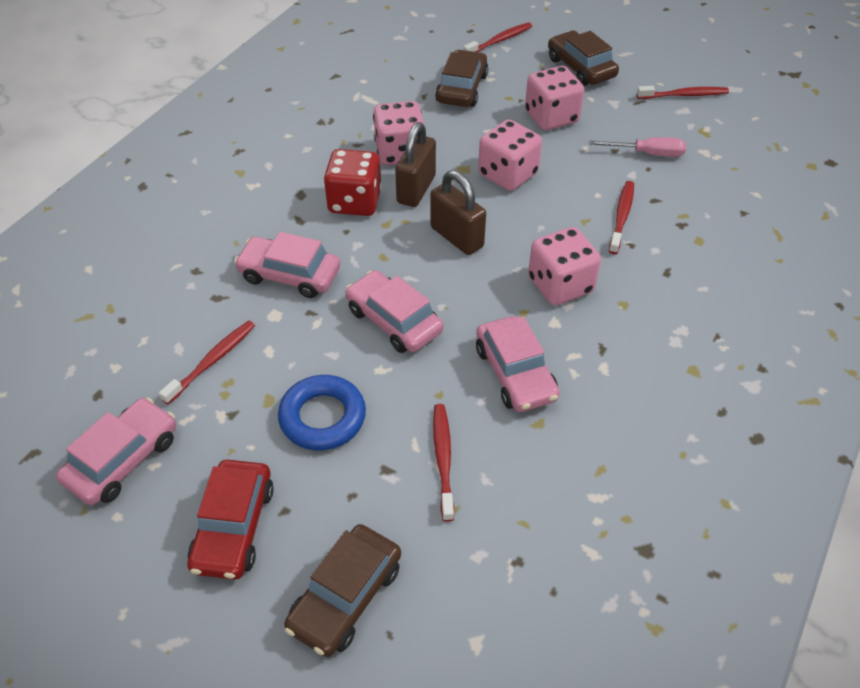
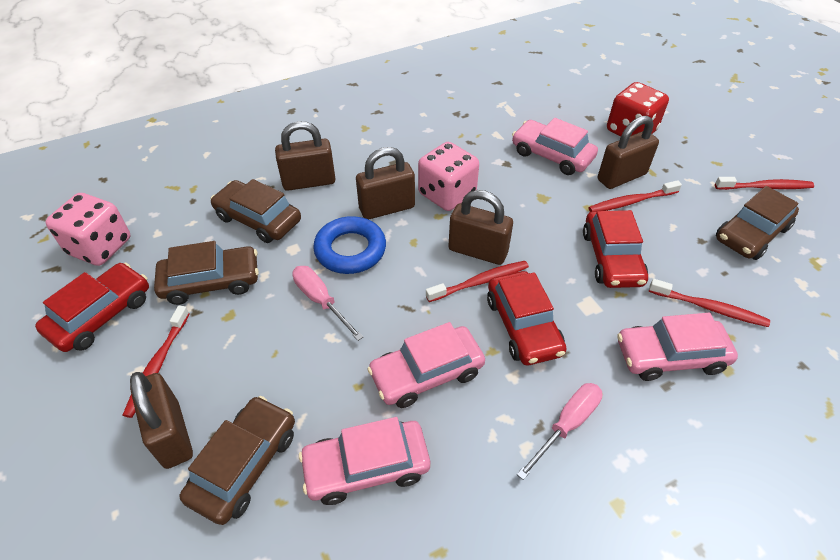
brown car: [284,524,401,657] [435,50,488,107] [548,31,619,86] = 3 -> [154,241,259,305] [179,396,295,525] [211,179,301,243] [716,186,799,260] = 4
brown padlock: [395,122,436,207] [430,170,486,255] = 2 -> [130,372,193,469] [275,121,335,191] [356,147,415,220] [448,190,513,265] [598,115,659,189] = 5
pink dice: [373,101,425,165] [478,120,542,191] [525,66,584,130] [528,227,601,305] = 4 -> [45,193,130,266] [418,142,479,211] = 2
pink screwdriver: [589,137,686,157] = 1 -> [292,266,363,341] [517,383,603,480] = 2
red car: [187,460,274,580] = 1 -> [35,263,149,352] [487,271,567,365] [583,210,648,288] = 3

